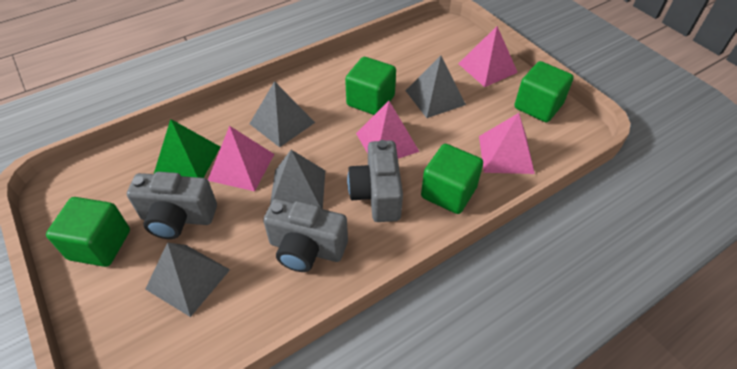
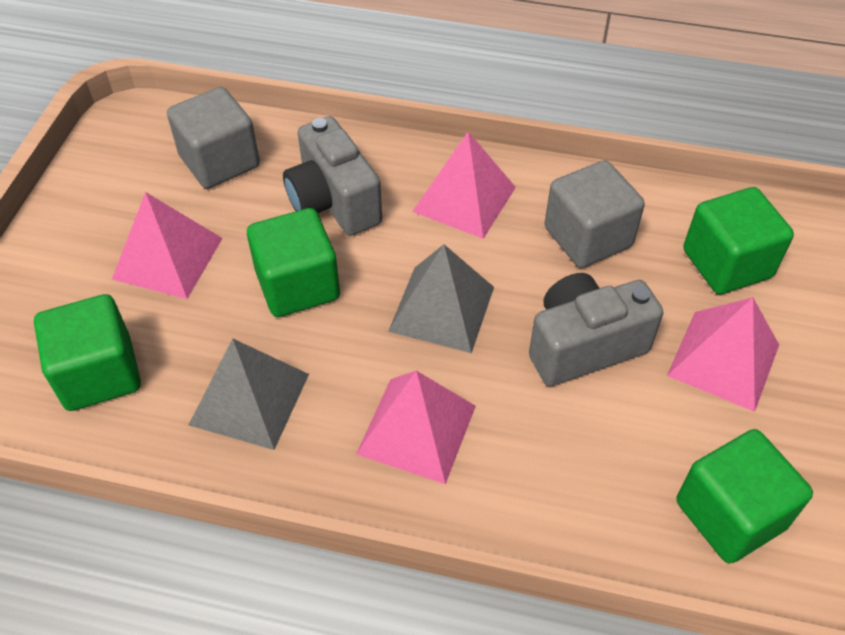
green pyramid: [154,119,220,178] = 1 -> none = 0
grey camera: [127,172,217,239] [263,198,348,272] [347,140,403,222] = 3 -> [283,116,382,236] [529,273,663,386] = 2
grey cube: none = 0 -> [167,87,260,189] [544,160,645,268] = 2
grey pyramid: [145,243,230,317] [249,81,315,147] [270,150,325,209] [405,56,466,118] = 4 -> [189,338,309,450] [388,244,494,353] = 2

